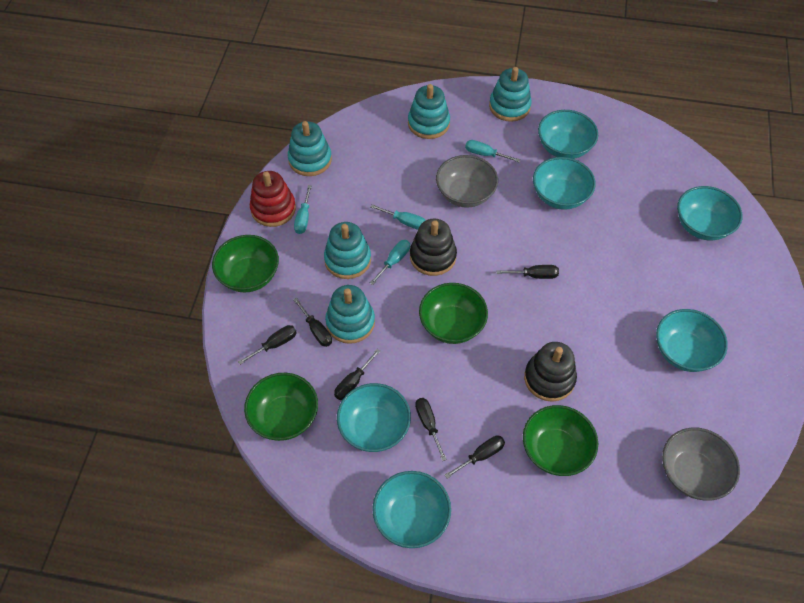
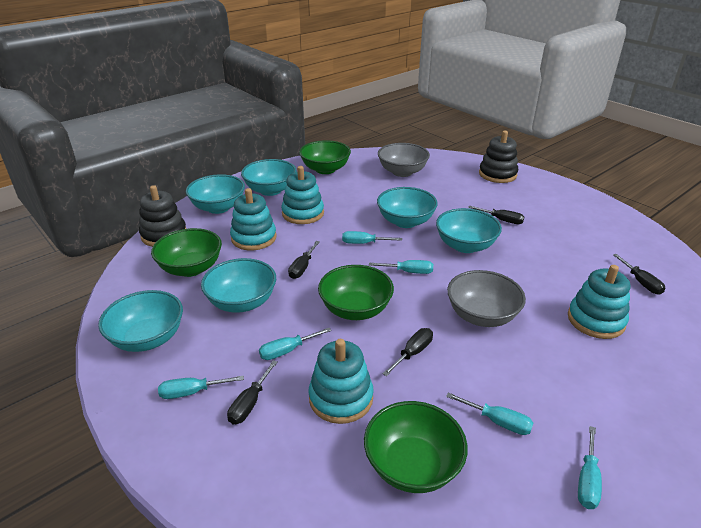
black screwdriver: [238,325,297,365] [293,297,332,347] [334,349,380,400] [415,398,447,461] [445,435,505,479] [496,265,559,279] = 6 -> [227,360,278,424] [288,241,320,279] [382,328,433,376] [468,206,524,224] [613,254,665,294] = 5
red stacking toy: [250,171,296,227] = 1 -> none = 0
turquoise screwdriver: [294,185,312,234] [370,240,410,285] [371,204,426,230] [465,140,520,162] = 4 -> [158,376,244,399] [259,328,331,360] [342,231,402,244] [369,260,433,274] [446,393,533,435] [578,426,602,509] = 6
turquoise stacking toy: [288,121,332,176] [324,222,371,279] [325,285,375,344] [408,84,450,139] [489,67,532,122] = 5 -> [230,188,277,250] [281,166,324,224] [309,339,374,424] [568,265,630,339] = 4

